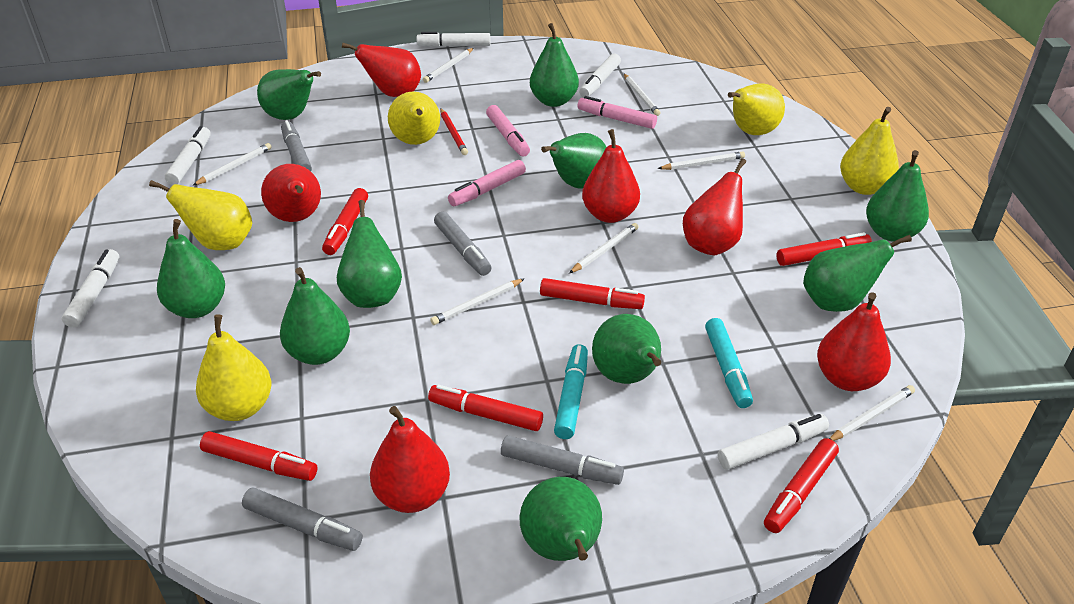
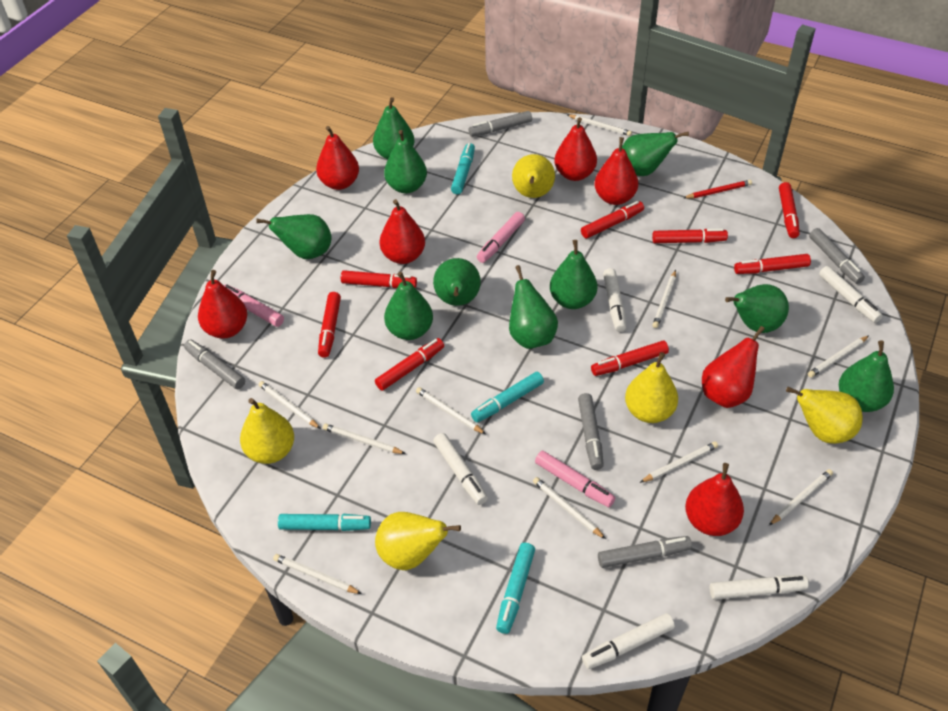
grey marker: [242,488,363,551] [281,120,312,171] [434,212,492,276] [501,435,624,485] = 4 -> [184,340,245,389] [468,111,532,137] [578,393,604,470] [598,536,692,568] [809,228,865,284] = 5
red marker: [200,431,317,481] [322,188,368,255] [428,385,543,431] [540,278,645,309] [764,438,839,533] [776,232,872,266] = 6 -> [318,292,341,358] [341,270,417,288] [375,338,444,391] [581,201,644,238] [591,340,669,376] [652,229,728,243] [734,254,811,274] [779,182,799,238] = 8
red pear: [261,164,321,222] [342,42,421,97] [370,406,450,513] [582,129,640,223] [683,158,746,255] [817,292,891,391] = 6 -> [198,270,247,339] [316,126,359,190] [380,199,425,264] [554,117,597,181] [594,137,638,205] [685,463,744,536] [702,326,765,408] = 7
turquoise marker: [554,344,588,439] [705,318,753,408] = 2 -> [278,514,371,531] [451,143,475,194] [471,372,544,422] [496,543,535,634] = 4
white pencil: [192,143,272,186] [423,48,474,83] [430,279,524,325] [569,223,638,273] [623,73,661,116] [658,151,745,170] [829,385,915,441] = 7 -> [259,381,321,429] [273,554,362,594] [323,424,406,454] [416,387,486,434] [533,477,606,539] [568,114,632,136] [640,441,718,483] [652,270,676,328] [769,469,833,525] [808,336,869,378] = 10

